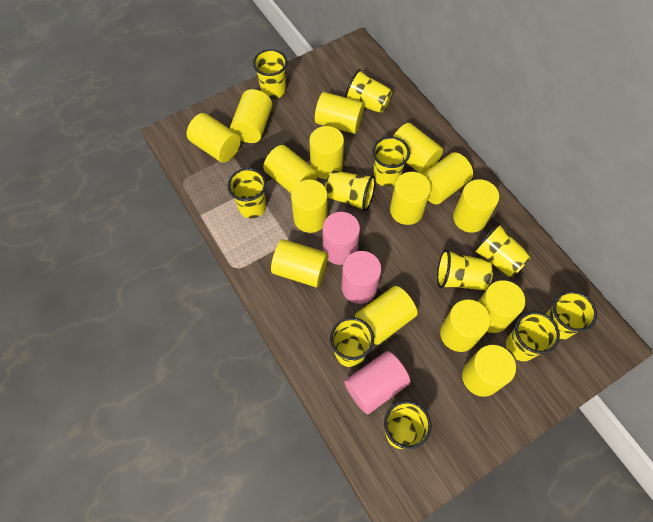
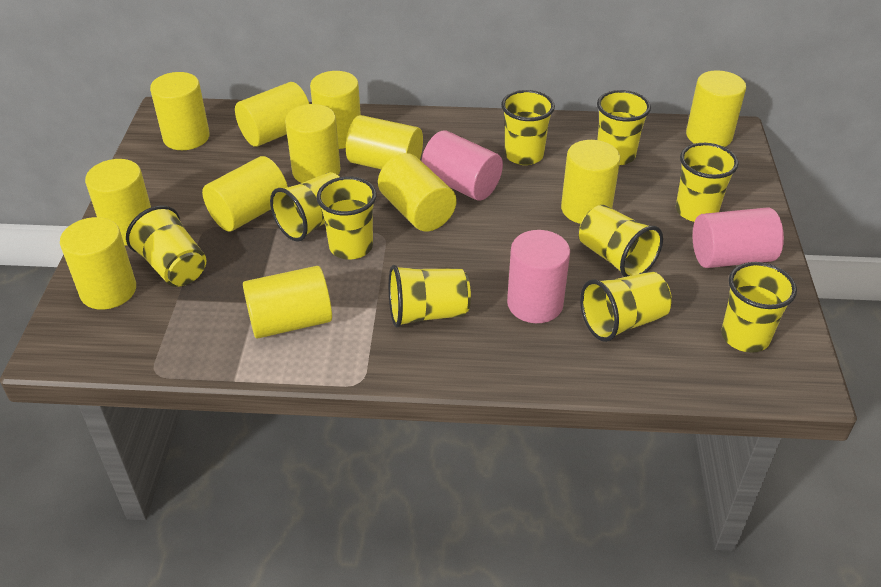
yellow cup: [227,168,267,219] [253,49,287,99] [325,170,376,212] [330,317,374,367] [345,69,392,114] [372,136,410,187] [384,400,432,449] [437,249,493,290] [473,223,531,277] [506,311,560,361] [546,291,597,341] = 11 -> [126,205,206,287] [270,172,339,242] [317,177,377,259] [389,265,471,328] [501,90,555,165] [579,205,663,277] [580,272,672,342] [597,90,651,165] [676,143,739,222] [721,262,797,353] = 10
yellow cylinder: [187,113,241,163] [230,89,272,143] [263,145,318,193] [271,239,328,287] [291,180,328,233] [309,126,344,179] [315,92,364,134] [355,286,418,345] [390,172,431,225] [393,123,443,174] [422,152,473,204] [440,300,490,352] [453,179,499,233] [462,345,516,397] [478,280,525,333] = 15 -> [60,217,136,310] [85,159,151,246] [150,72,210,150] [202,156,288,232] [235,82,309,147] [243,266,332,339] [285,104,341,183] [310,71,361,149] [346,115,423,170] [378,153,456,231] [561,140,620,224] [686,70,746,147] = 12

